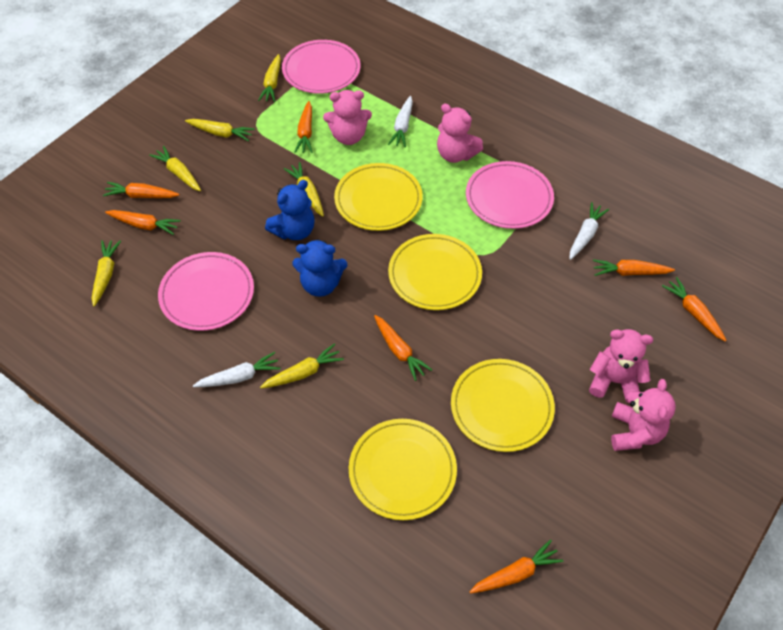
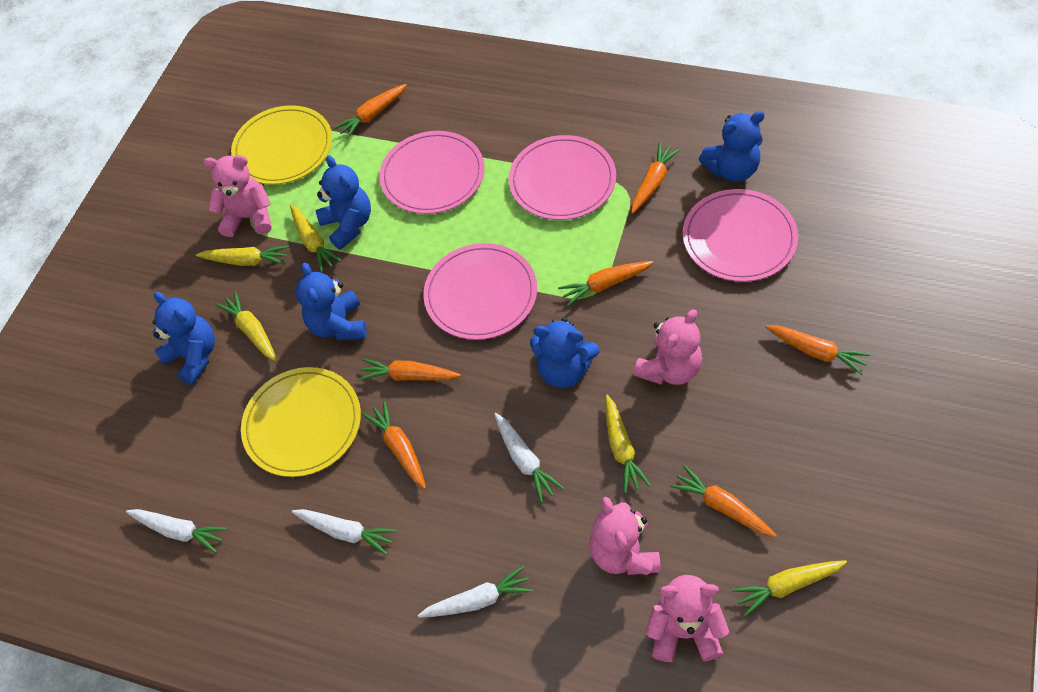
blue teddy bear: [265,180,315,240] [292,239,347,297] = 2 -> [152,292,215,385] [296,263,367,341] [316,155,371,250] [530,317,599,388] [699,111,765,182] = 5
pink plate: [158,252,254,331] [282,40,361,94] [466,161,554,229] = 3 -> [379,131,485,214] [423,243,537,340] [509,135,616,220] [683,189,798,282] = 4
white carrot: [193,352,281,387] [388,96,413,147] [569,202,609,260] = 3 -> [126,509,227,553] [291,509,397,555] [418,565,533,618] [494,413,564,503] = 4
yellow carrot: [92,240,121,307] [149,146,201,191] [185,119,255,141] [258,54,281,102] [260,344,344,389] [284,162,324,217] = 6 -> [196,246,289,266] [215,291,277,362] [290,204,342,272] [605,394,651,494] [732,560,847,617] = 5
yellow plate: [334,163,423,231] [349,419,457,520] [388,234,482,310] [451,359,555,452] = 4 -> [231,105,332,185] [241,367,361,477] = 2

